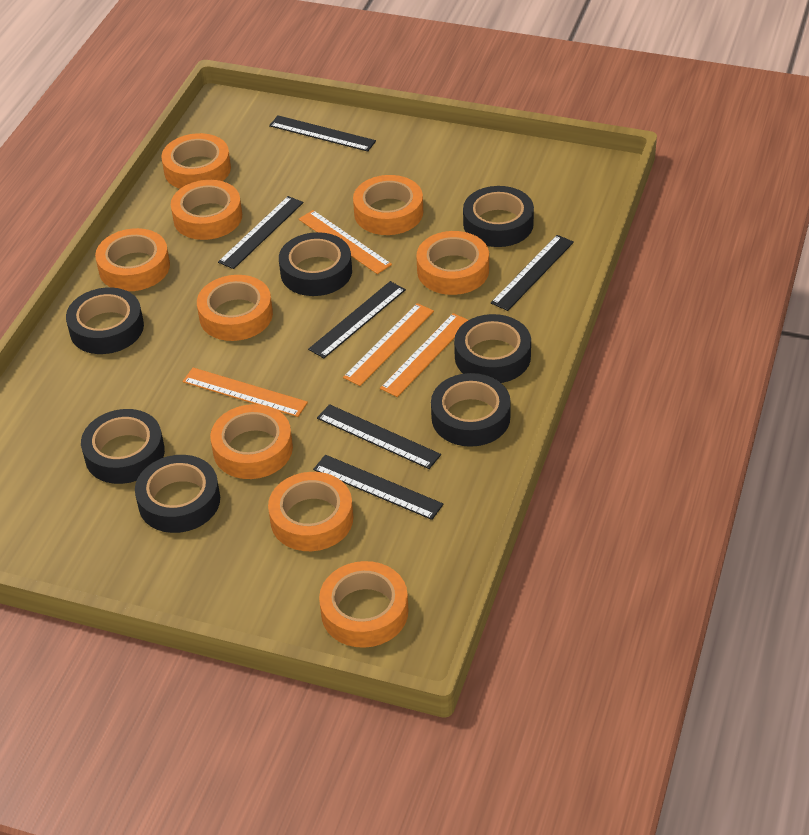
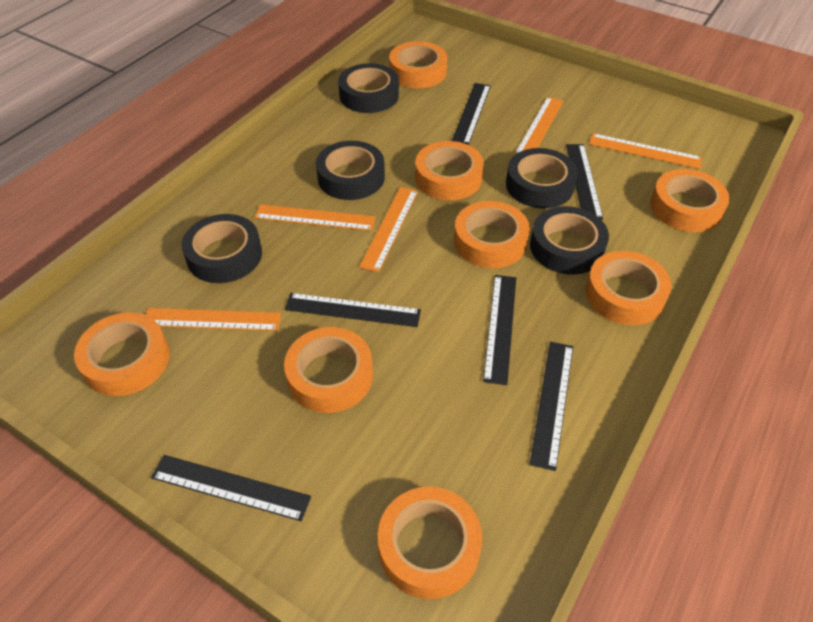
black tape: [66,287,144,354] [81,409,165,484] [135,455,220,533] [279,232,352,296] [431,373,511,447] [454,314,531,383] [463,186,534,247] = 7 -> [182,214,262,283] [316,141,385,200] [338,63,399,113] [506,148,578,208] [530,206,609,275] = 5
orange ruler: [183,368,308,417] [299,210,392,274] [343,303,434,386] [380,313,468,397] = 4 -> [145,308,281,331] [254,204,376,231] [359,187,418,272] [514,97,563,155] [589,133,702,169] = 5
orange tape: [95,228,170,291] [161,133,231,189] [171,180,242,240] [197,275,273,341] [210,404,293,479] [268,472,353,551] [319,561,409,648] [353,175,423,235] [416,231,489,295] = 9 -> [74,312,170,396] [284,327,373,413] [378,486,482,599] [389,41,447,88] [415,141,484,200] [454,201,530,268] [586,251,672,325] [650,169,730,232] = 8

